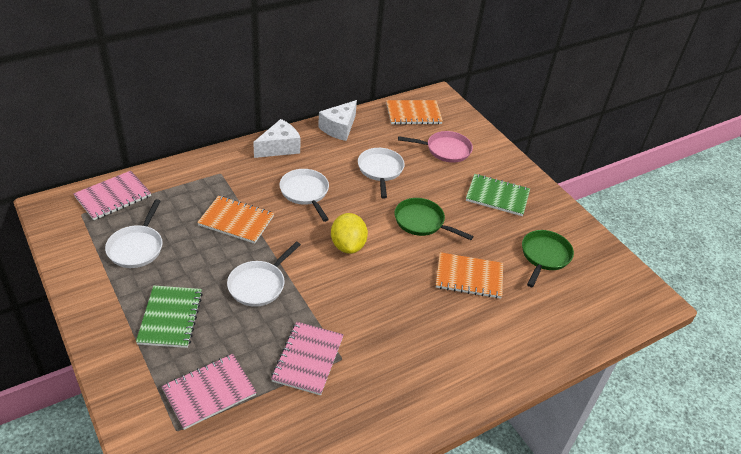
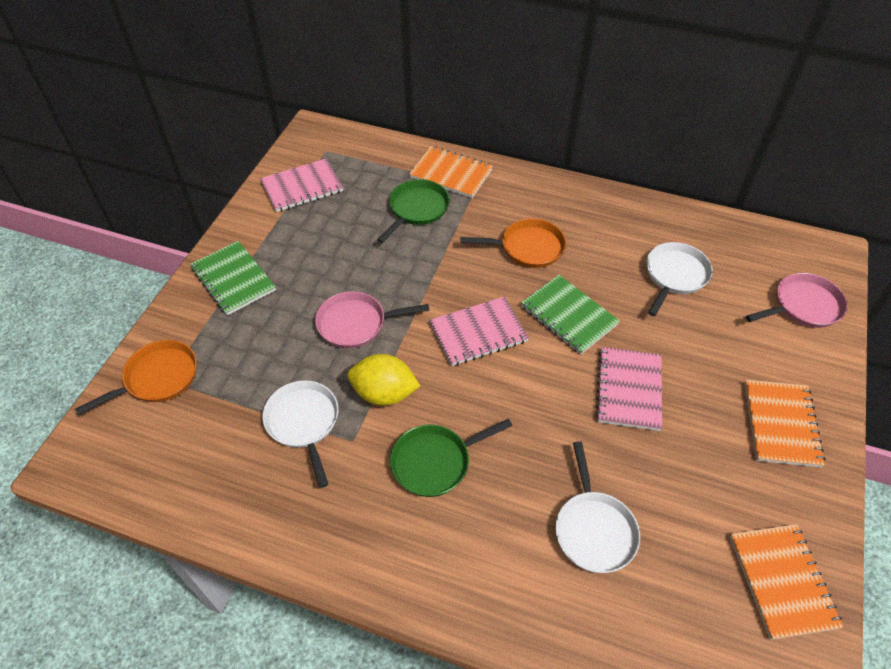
orange pan: none = 0 -> [75,340,197,416] [461,218,566,268] = 2
pink pan: [398,131,473,163] = 1 -> [315,291,429,348] [746,273,848,328] = 2
white cheese: [253,119,301,158] [318,100,357,141] = 2 -> none = 0
white pan: [105,199,163,268] [227,241,301,307] [279,169,329,222] [358,148,405,198] = 4 -> [262,380,339,488] [556,441,640,573] [646,242,713,316] = 3

